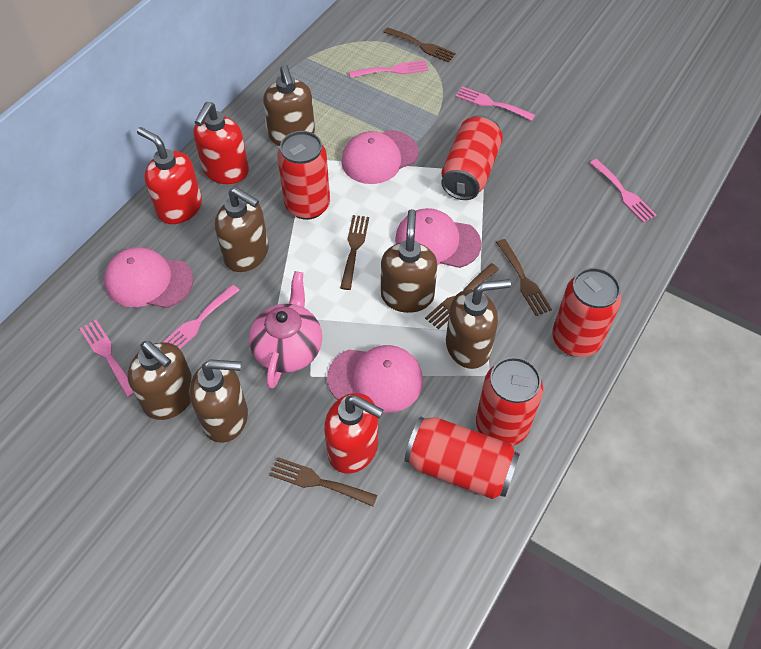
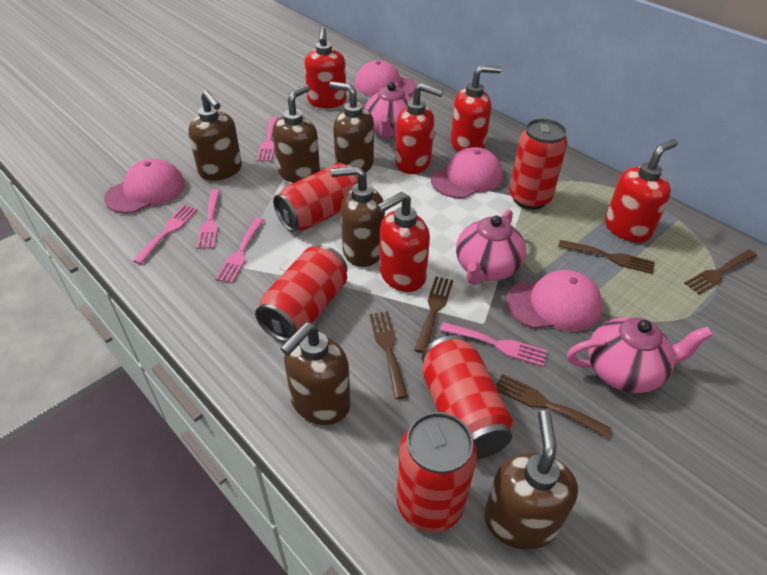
pink teapot: [249,271,322,389] = 1 -> [365,82,412,138] [456,209,526,285] [567,317,713,393] = 3
red soap dispenser: [137,127,202,224] [193,102,249,184] [324,393,384,474] = 3 -> [304,27,347,108] [377,192,430,292] [395,83,443,174] [450,65,502,152] [605,139,678,243] = 5

